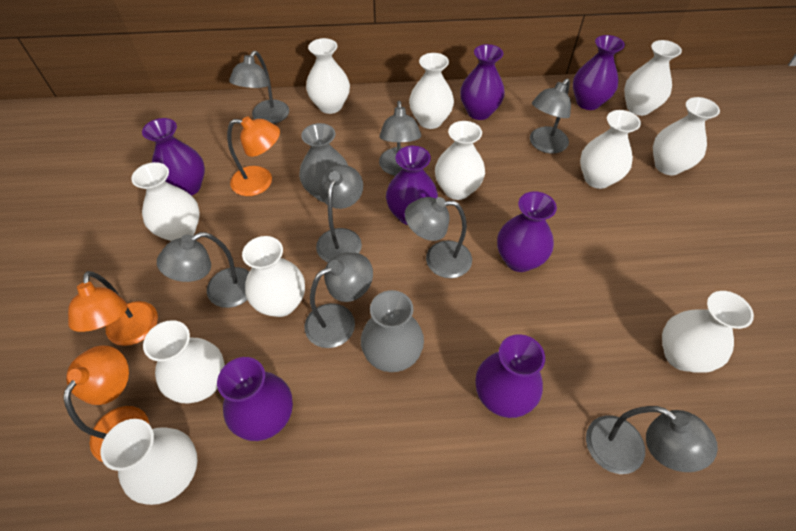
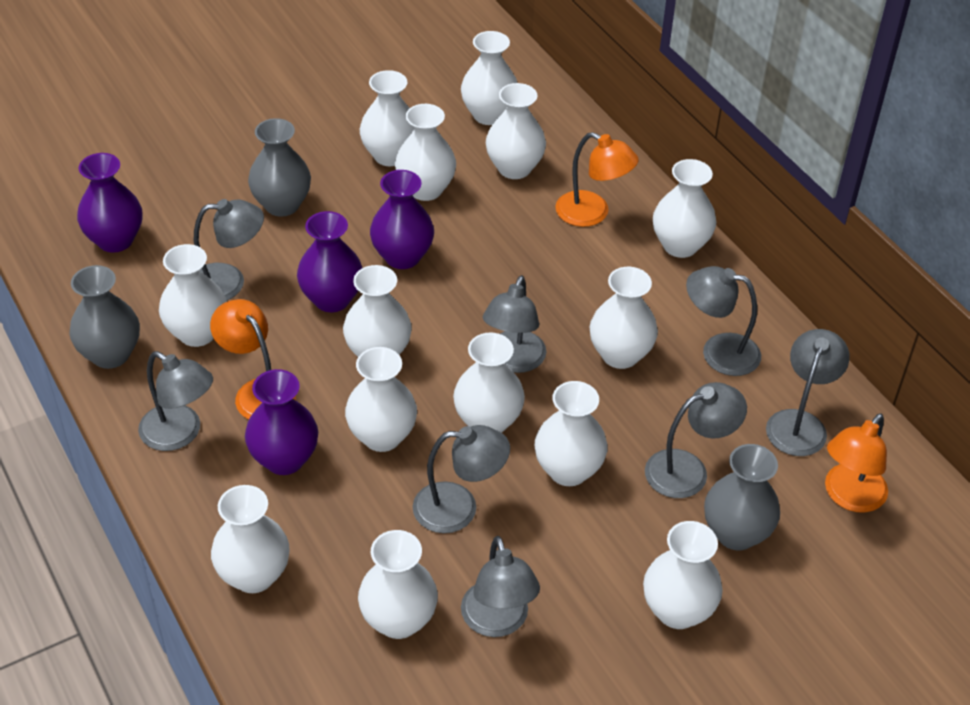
grey vase: [299,123,348,202] [361,290,424,372] = 2 -> [69,265,140,369] [248,118,311,216] [704,444,780,550] = 3
purple vase: [142,118,205,196] [217,357,293,441] [386,146,438,225] [460,44,505,120] [475,334,545,418] [497,191,557,272] [573,35,625,110] = 7 -> [77,153,142,253] [245,369,318,475] [297,211,363,312] [370,170,434,269] = 4
white vase: [100,419,198,505] [131,162,200,241] [143,320,225,403] [242,236,305,317] [306,38,350,114] [409,53,454,129] [435,121,485,200] [580,110,641,189] [624,40,682,116] [653,97,720,175] [662,291,754,373] = 11 -> [159,244,227,347] [211,485,290,593] [343,265,412,357] [345,347,417,452] [358,530,438,639] [360,70,415,166] [395,104,456,201] [453,332,525,433] [461,31,517,125] [486,83,546,179] [535,381,608,486] [590,267,658,369] [643,521,723,629] [653,159,716,258] = 14

